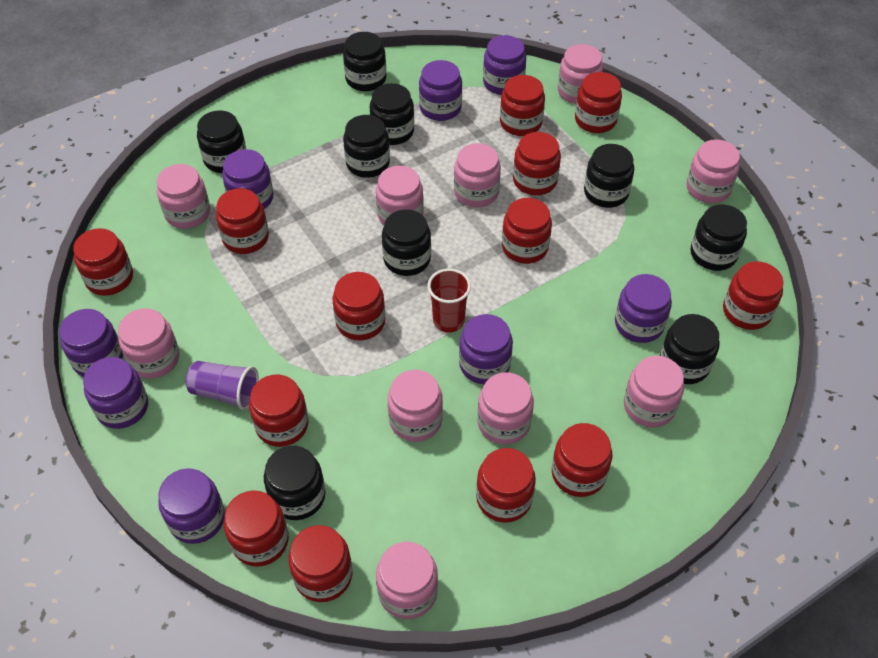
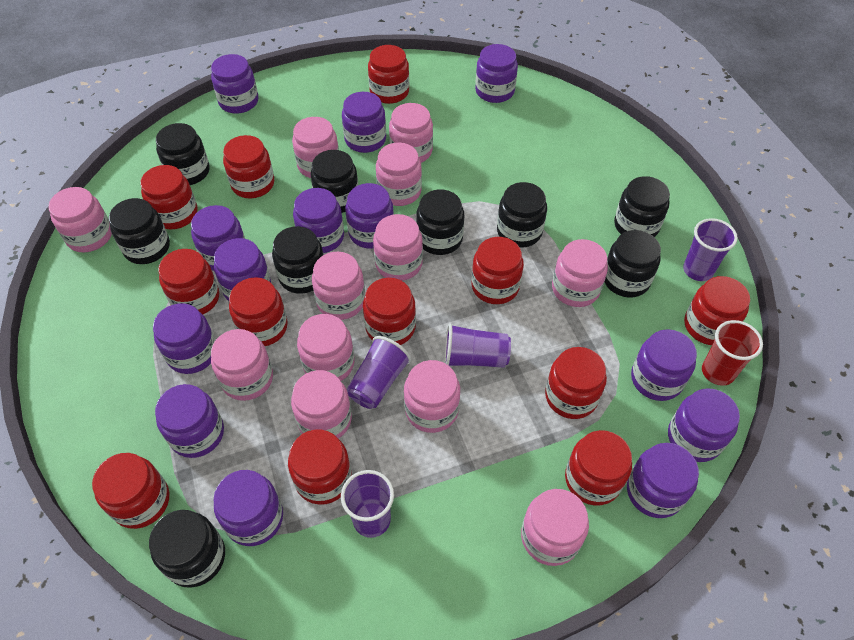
pink jar: [118,308,179,378] [157,164,210,229] [376,166,424,225] [376,542,438,619] [388,370,443,442] [454,143,501,207] [477,372,534,445] [558,44,603,104] [624,356,684,427] [687,139,740,203] = 10 -> [48,187,112,252] [211,329,273,401] [291,370,352,439] [292,117,339,178] [297,314,355,381] [312,252,365,320] [373,214,423,281] [376,143,422,206] [389,103,433,163] [404,360,460,433] [521,489,589,566] [552,239,608,307] = 12
purple cup: [186,361,259,410] = 1 -> [341,470,394,538] [347,336,411,409] [444,323,511,368] [683,218,738,281] = 4
purple jar: [59,309,123,377] [83,357,148,429] [158,468,225,544] [222,149,273,209] [419,60,462,121] [459,314,513,384] [483,35,526,95] [615,274,672,343] = 8 -> [153,304,215,374] [155,384,224,458] [191,205,245,271] [211,54,258,113] [213,470,283,546] [214,238,271,301] [293,188,344,253] [342,92,386,153] [345,183,394,249] [475,44,518,103] [627,443,699,518] [631,329,697,401] [668,388,740,462] = 13
red jar: [73,228,133,296] [216,188,269,254] [224,490,289,567] [249,375,309,447] [288,525,352,602] [333,272,385,341] [476,448,536,523] [500,75,545,136] [502,198,552,264] [513,132,561,195] [552,423,612,497] [575,72,622,133] [723,261,783,330] = 13 -> [92,453,169,529] [140,165,198,230] [158,249,219,314] [223,135,274,198] [229,277,288,346] [288,430,352,505] [363,278,416,345] [368,45,409,104] [471,237,524,304] [545,347,607,419] [565,430,632,506] [684,276,750,345] = 12

